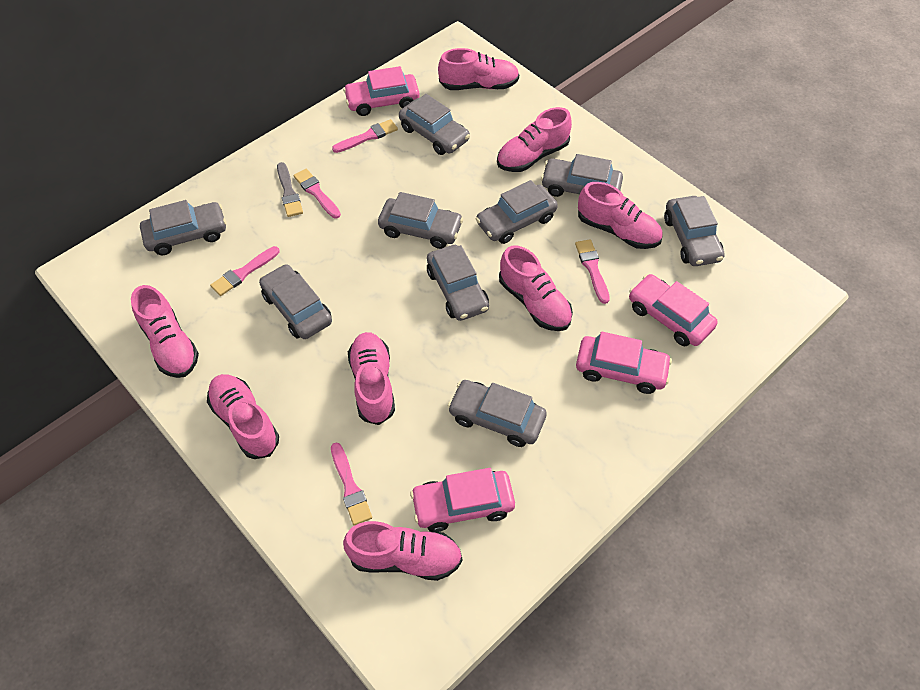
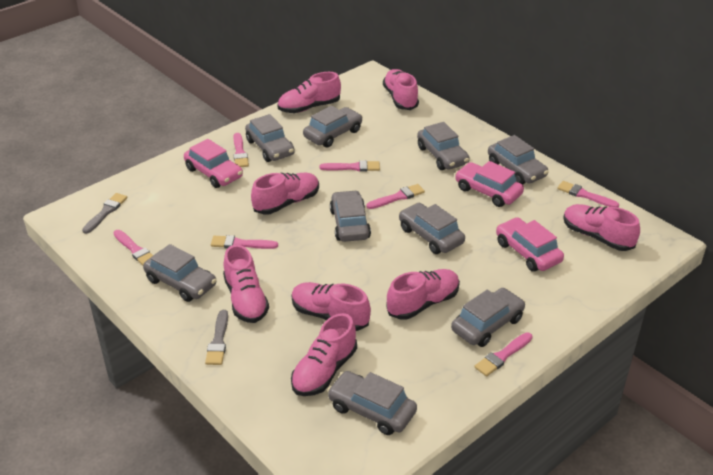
grey brush: [277,162,303,217] = 1 -> [82,193,127,234] [205,310,228,365] = 2
pink brush: [210,246,279,296] [293,169,341,219] [331,443,372,525] [332,119,398,153] [575,239,610,304] = 5 -> [114,230,153,265] [211,235,278,249] [234,133,249,167] [319,160,380,171] [366,184,425,209] [474,332,533,377] [557,181,619,207] = 7
pink car: [343,66,419,116] [410,468,515,532] [576,332,672,394] [629,274,718,346] = 4 -> [184,139,243,188] [455,161,524,207] [496,217,564,272] = 3

